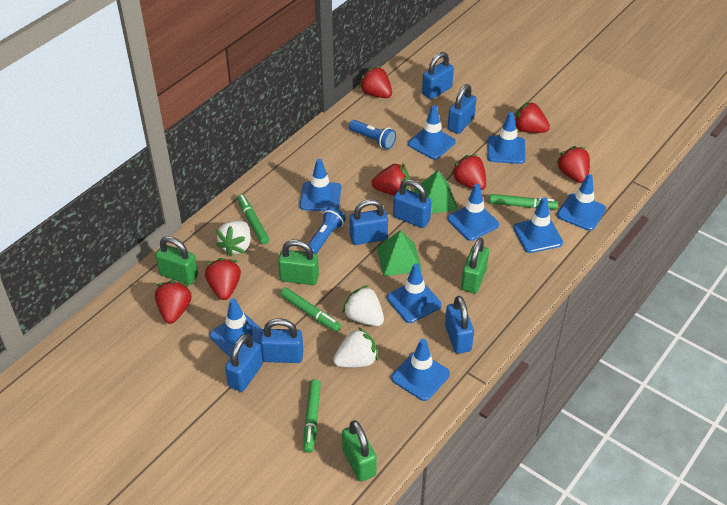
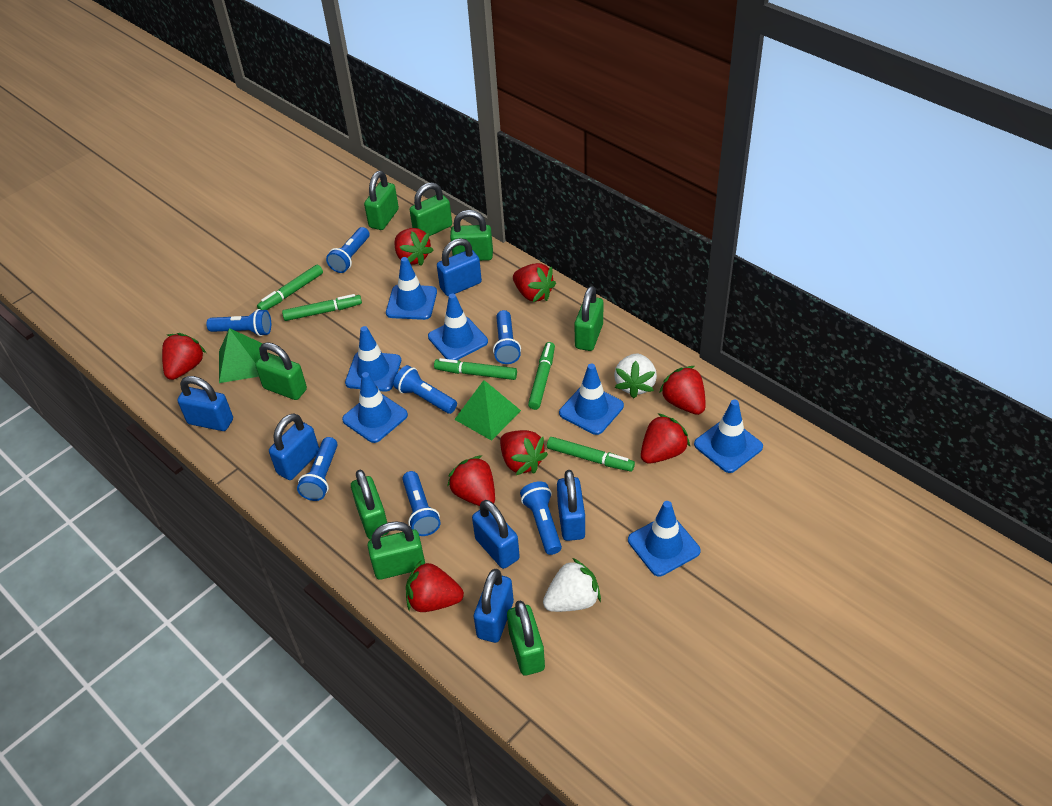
blue flashlight: [308,207,346,254] [349,120,396,149] = 2 -> [207,309,271,336] [297,437,338,501] [326,227,370,273] [394,365,457,414] [402,471,441,536] [493,310,521,364] [520,481,562,555] = 7
blue padlock: [225,333,263,392] [260,318,303,363] [350,199,388,245] [393,179,432,228] [422,52,454,99] [445,296,474,354] [448,84,476,134] = 7 -> [177,376,233,431] [269,413,319,480] [437,238,482,296] [472,500,520,569] [474,569,514,643] [557,470,585,541] = 6
blue traffic cone: [209,298,262,358] [300,159,341,211] [387,263,442,323] [391,339,450,401] [408,105,456,160] [447,184,499,241] [487,112,525,164] [513,197,563,253] [557,174,606,231] = 9 -> [342,372,408,443] [345,326,401,392] [386,257,437,320] [428,293,488,360] [559,364,624,435] [628,501,701,577] [694,400,763,473] = 7
green marker: [237,194,269,245] [280,287,341,332] [303,379,321,453] [489,194,558,209] = 4 -> [257,265,323,310] [282,294,362,321] [434,358,517,380] [528,342,555,410] [547,437,635,472] = 5
green padlock: [155,236,198,285] [278,240,319,285] [342,420,377,481] [461,238,489,294] = 4 -> [255,342,307,400] [351,470,389,539] [364,171,399,230] [368,521,425,580] [410,182,452,236] [450,210,493,261] [507,601,545,676] [574,286,603,351] = 8
red strawberry: [155,280,192,324] [205,258,241,300] [359,66,392,98] [372,163,410,196] [451,154,486,190] [515,101,550,133] [556,146,590,183] = 7 -> [162,333,206,380] [394,228,433,266] [406,561,464,612] [447,455,495,506] [500,430,548,475] [513,263,556,302] [641,413,690,463] [659,366,706,415] = 8
white strawberry: [216,221,251,257] [333,327,378,368] [342,285,384,326] = 3 -> [543,558,601,612] [614,354,657,398] = 2

